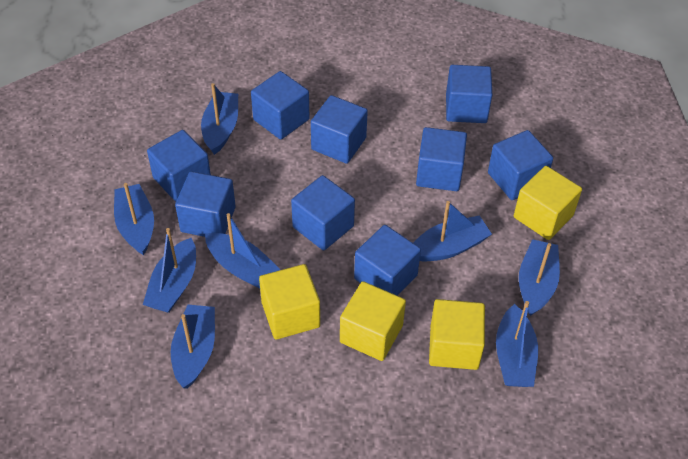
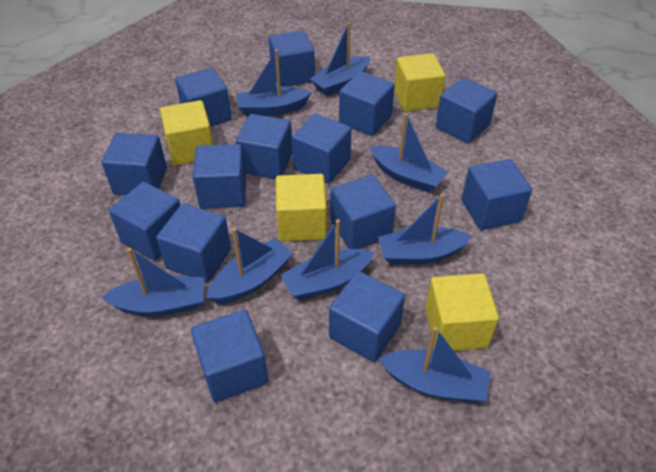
blue cube: [147,130,211,202] [175,171,236,237] [251,71,310,140] [291,175,355,251] [311,95,368,164] [354,225,421,296] [416,127,467,191] [446,65,492,123] [488,130,553,200] = 9 -> [102,133,167,195] [109,182,180,261] [156,203,231,283] [175,68,232,127] [191,310,268,402] [192,144,246,209] [236,114,292,179] [268,31,315,87] [292,113,352,184] [329,271,405,362] [331,175,396,249] [339,71,395,136] [435,77,498,144] [462,159,532,230] = 14

